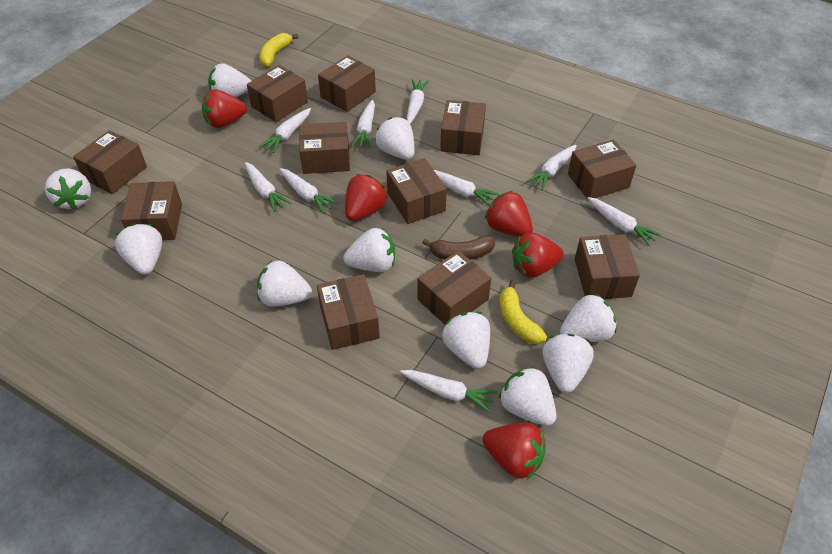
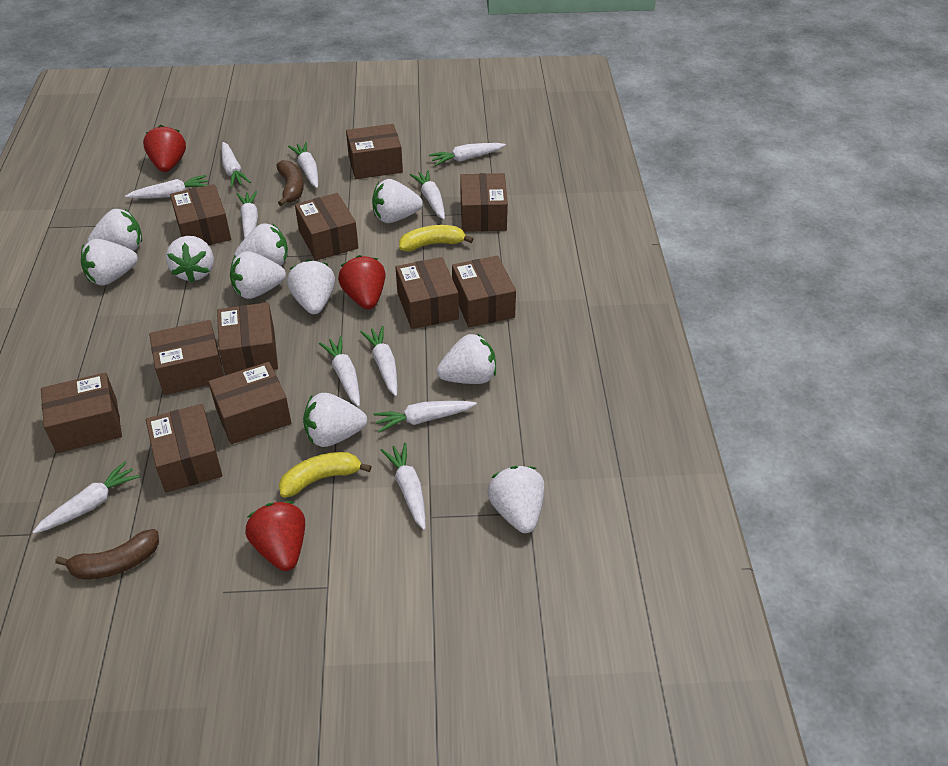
brown banana: [422,235,495,260] = 1 -> [55,529,159,580] [276,160,304,206] = 2
red strawberry: [202,89,247,128] [345,174,387,221] [483,423,546,479] [485,191,533,237] [512,233,564,278] = 5 -> [143,125,186,172] [245,501,305,571] [338,255,386,309] = 3
white carrot: [245,162,291,212] [259,108,311,153] [280,168,338,214] [351,100,375,148] [400,370,497,413] [407,79,429,124] [434,170,499,206] [526,145,577,190] [587,197,661,246] = 9 -> [33,462,140,534] [125,175,208,199] [222,142,251,188] [237,191,258,239] [288,142,318,188] [319,336,360,407] [360,326,398,396] [373,401,477,433] [381,442,426,530] [410,170,445,220] [429,143,506,166] = 11

